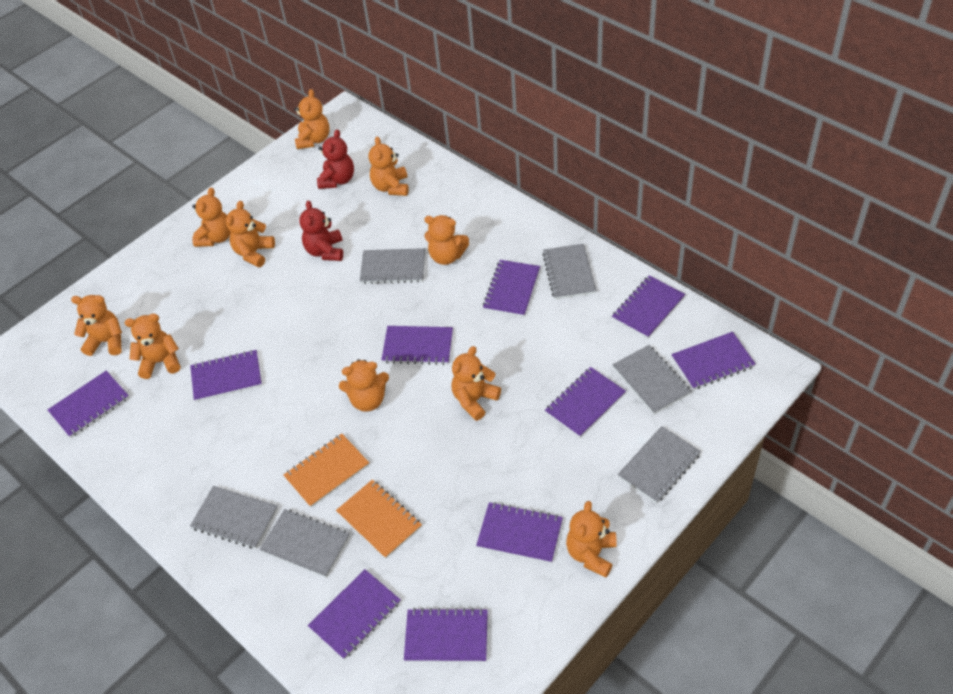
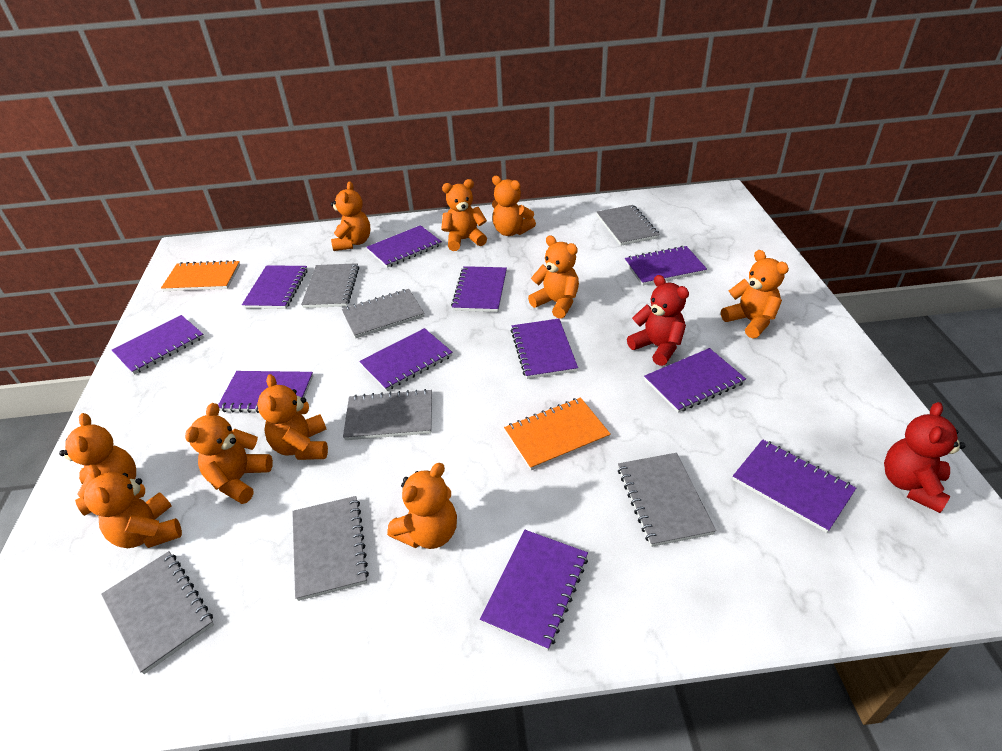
grey notebook: [190,486,278,549] [260,509,350,578] [360,248,425,284] [542,244,597,299] [612,345,692,414] [618,426,701,503] = 6 -> [101,551,214,674] [292,496,369,601] [301,263,359,308] [342,289,424,338] [343,389,432,440] [597,205,660,246] [618,453,716,547] = 7
purple notebook: [47,371,129,438] [190,350,262,402] [308,569,401,660] [381,326,453,365] [404,608,488,662] [476,502,563,563] [483,260,540,317] [545,367,626,438] [612,275,685,338] [671,332,756,390] = 10 -> [112,315,204,375] [218,371,313,413] [242,265,308,309] [359,328,453,391] [367,225,442,268] [451,266,507,312] [480,530,588,651] [511,319,578,379] [625,246,707,286] [644,348,746,413] [732,439,856,533] = 11

